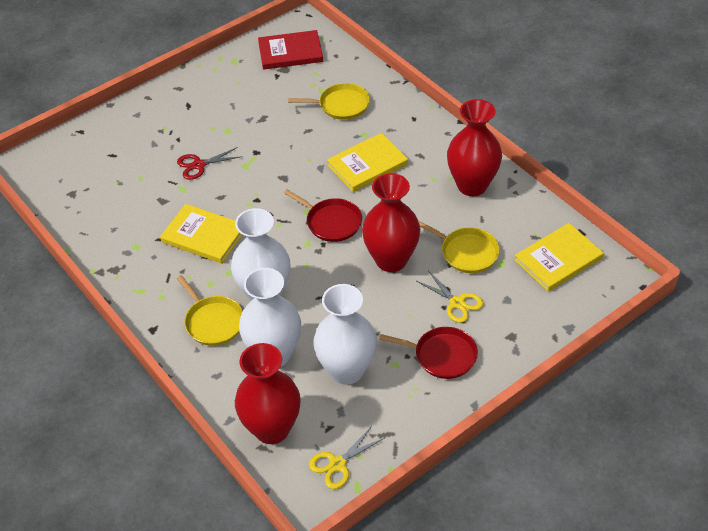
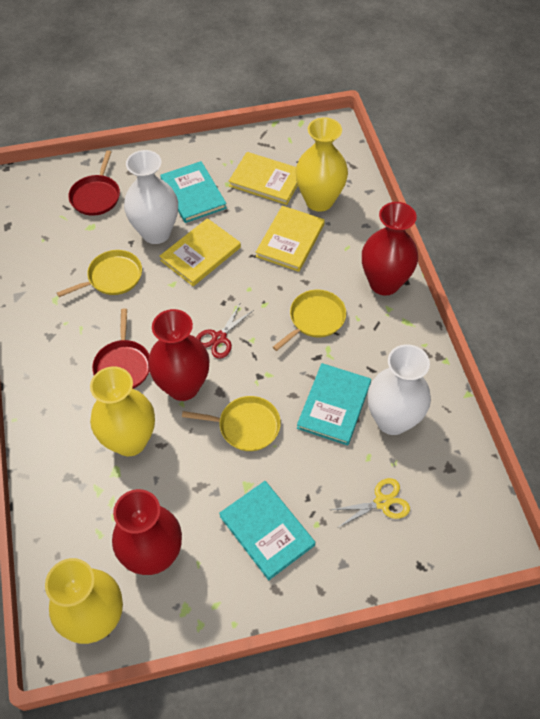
red book: [258,30,323,70] = 1 -> none = 0
turquoise book: none = 0 -> [160,161,227,223] [219,481,315,580] [297,363,371,446] = 3
white vase: [231,208,290,301] [239,268,301,367] [313,284,377,385] = 3 -> [124,150,178,244] [368,344,431,435] = 2
yellow scissors: [309,426,384,489] [417,272,483,323] = 2 -> [331,478,410,528] = 1
yellow vase: none = 0 -> [45,558,123,644] [90,366,155,456] [295,117,348,212] = 3

